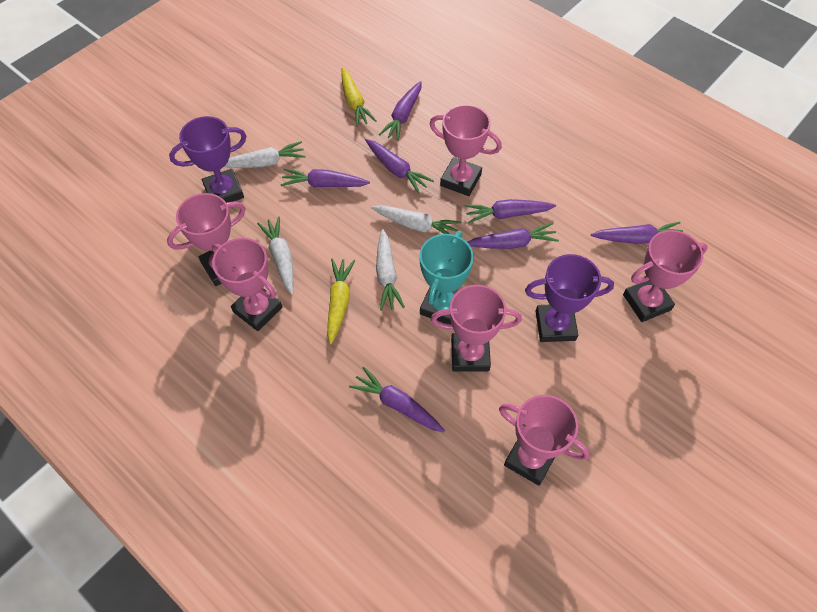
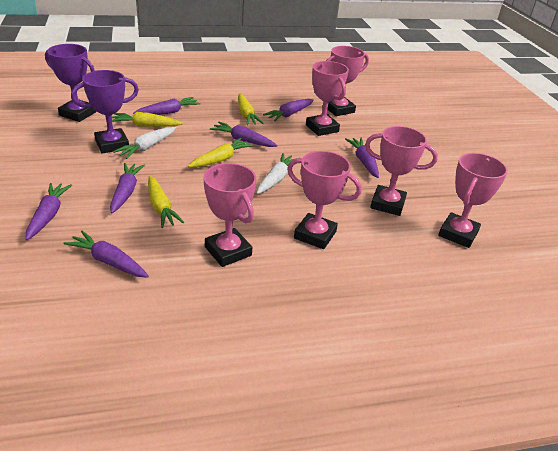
turquoise trophy: [420,231,473,324] = 1 -> none = 0
white carrot: [224,141,306,168] [257,216,294,295] [371,205,461,234] [376,229,405,311] = 4 -> [113,127,176,159] [257,153,294,194] = 2
yellow carrot: [327,258,355,344] [341,68,376,127] = 2 -> [112,112,183,127] [148,176,184,228] [188,138,253,167] [238,94,264,125] = 4

